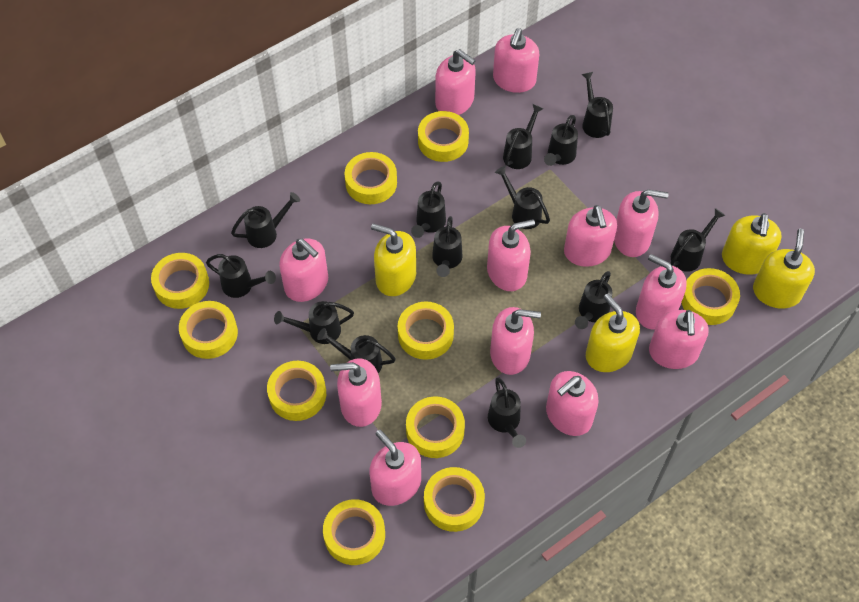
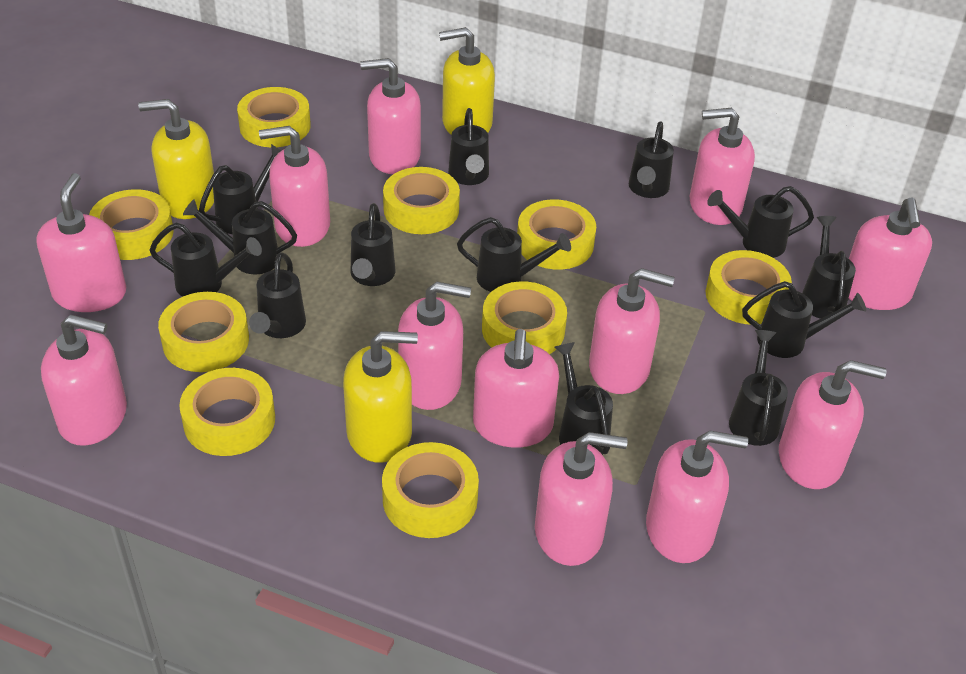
yellow soap dispenser: [371,223,416,296] [586,294,640,372] [722,213,781,275] [753,229,815,309] = 4 -> [138,99,214,219] [343,331,418,463] [439,27,495,135] = 3
yellow tape: [151,253,209,309] [179,301,238,359] [267,361,326,421] [323,499,385,565] [344,152,397,204] [398,302,454,360] [406,396,465,458] [418,111,469,162] [424,467,485,532] [681,268,740,325] = 10 -> [89,189,174,260] [158,292,249,372] [179,368,275,456] [237,87,311,147] [382,442,479,538] [383,167,460,234] [482,281,567,354] [517,199,596,270] [706,250,792,325] = 9

